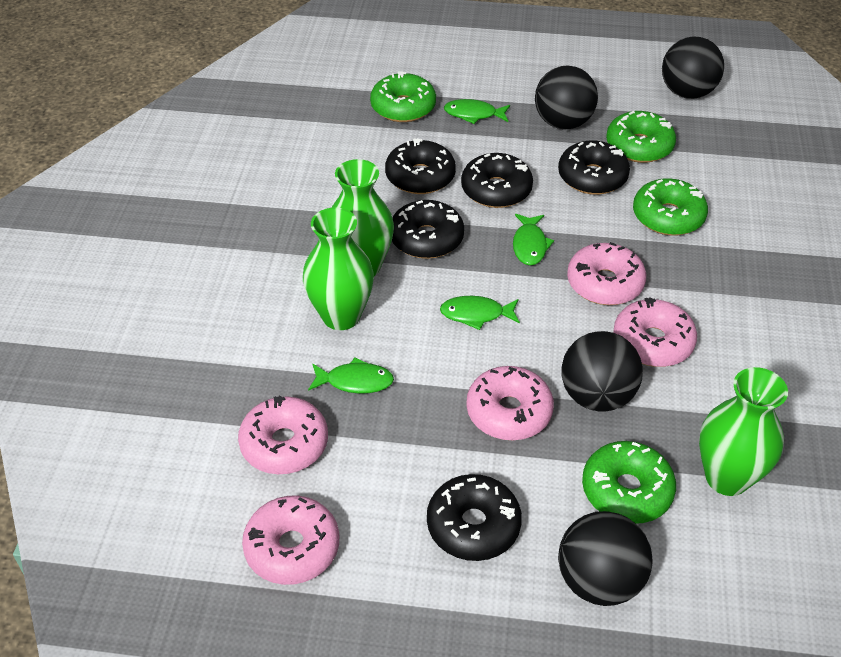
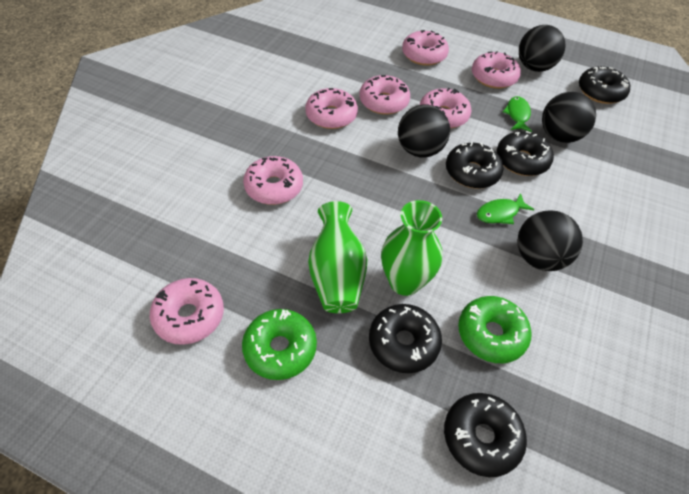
green donut: [370,71,436,122] [582,441,676,524] [606,111,676,163] [633,178,708,236] = 4 -> [242,309,317,380] [458,296,532,363] = 2
green fish: [308,357,394,394] [440,296,520,330] [444,99,510,124] [513,214,554,265] = 4 -> [477,193,534,224] [503,96,532,132] = 2
green vase: [303,207,374,330] [332,159,394,276] [699,367,788,496] = 3 -> [308,201,367,313] [381,200,442,296] = 2
pink donut: [238,396,328,474] [242,495,339,585] [466,366,554,440] [567,242,646,305] [613,297,697,367] = 5 -> [150,278,224,345] [243,156,303,205] [305,88,358,129] [359,75,410,115] [402,30,449,66] [420,88,472,129] [472,51,521,89] = 7

